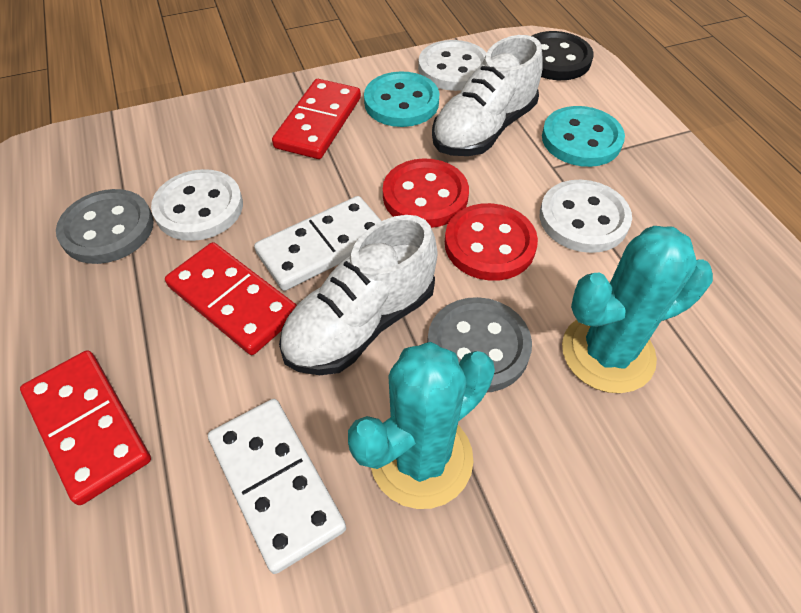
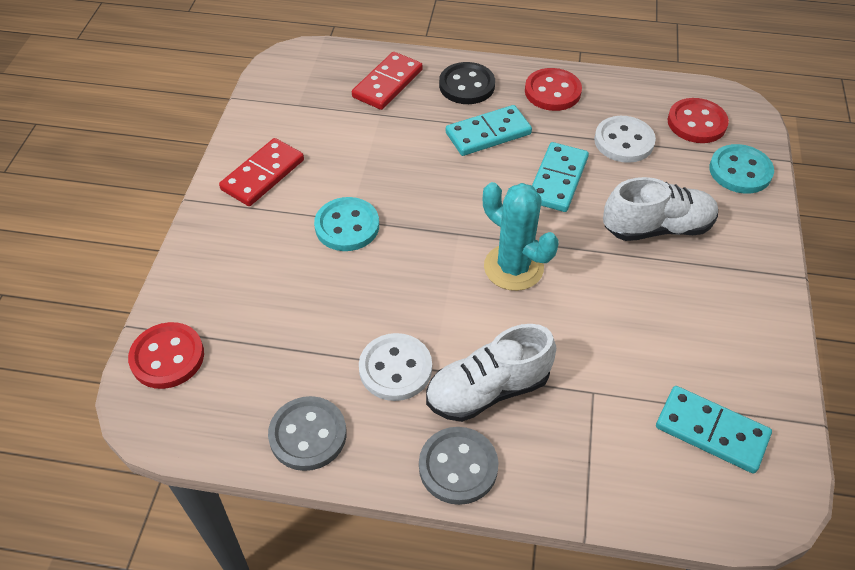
red button: [383,158,469,228] [445,203,538,281] = 2 -> [128,322,204,389] [525,68,582,111] [667,98,729,143] = 3
red domino: [20,350,151,505] [165,242,297,355] [272,79,361,159] = 3 -> [219,138,304,206] [352,52,423,110] = 2
turquoise cactus: [348,342,495,509] [562,226,713,393] = 2 -> [483,182,559,291] = 1
turquoise domino: none = 0 -> [446,105,532,156] [532,142,589,212] [656,386,772,474] = 3
white button: [151,169,243,241] [418,40,487,91] [540,180,632,253] = 3 -> [359,333,432,401] [594,116,656,163] = 2
white domino: [208,399,346,574] [254,196,381,291] = 2 -> none = 0

